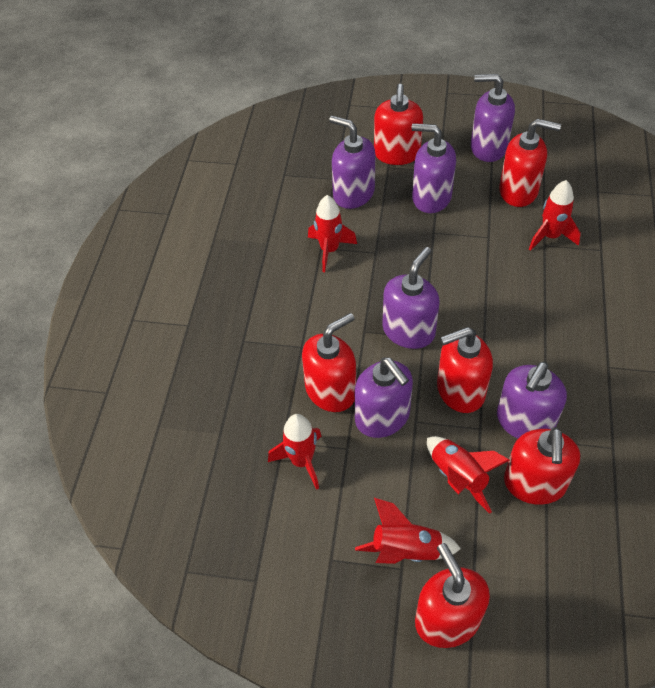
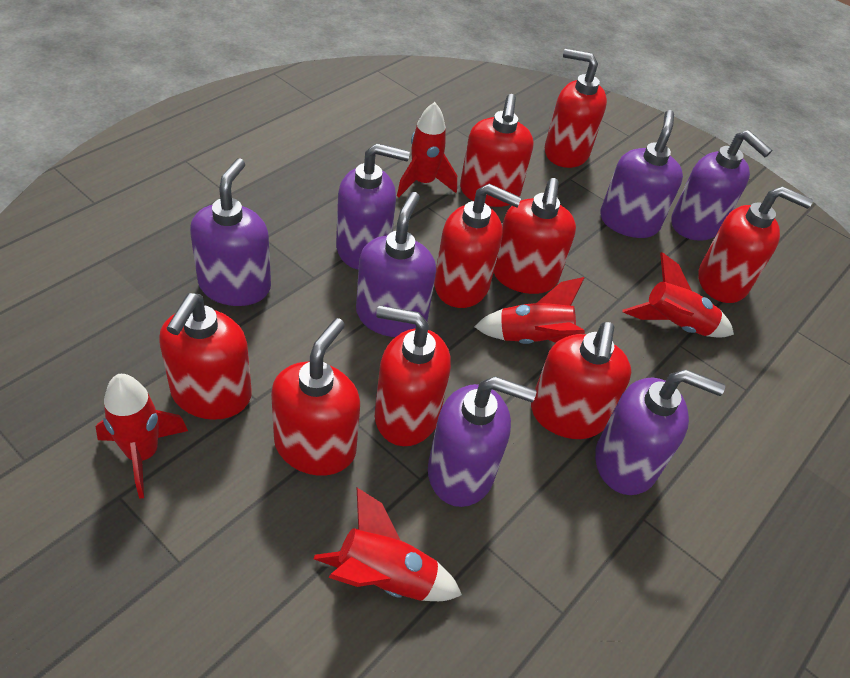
purple soap dispenser: [329,116,376,209] [355,357,413,438] [382,247,440,349] [411,123,456,213] [471,74,515,162] [497,362,567,439] = 6 -> [190,158,271,306] [336,143,410,270] [356,192,436,337] [428,376,536,507] [595,369,725,495] [600,110,683,238] [671,130,772,241] = 7
red soap dispenser: [302,313,356,412] [374,84,423,165] [415,543,490,648] [437,327,493,413] [499,119,561,207] [504,427,580,505] = 6 -> [159,293,252,420] [271,318,360,476] [375,305,451,446] [434,184,521,308] [460,94,533,207] [494,178,576,294] [531,322,631,439] [545,49,607,168] [698,186,813,303] = 9

